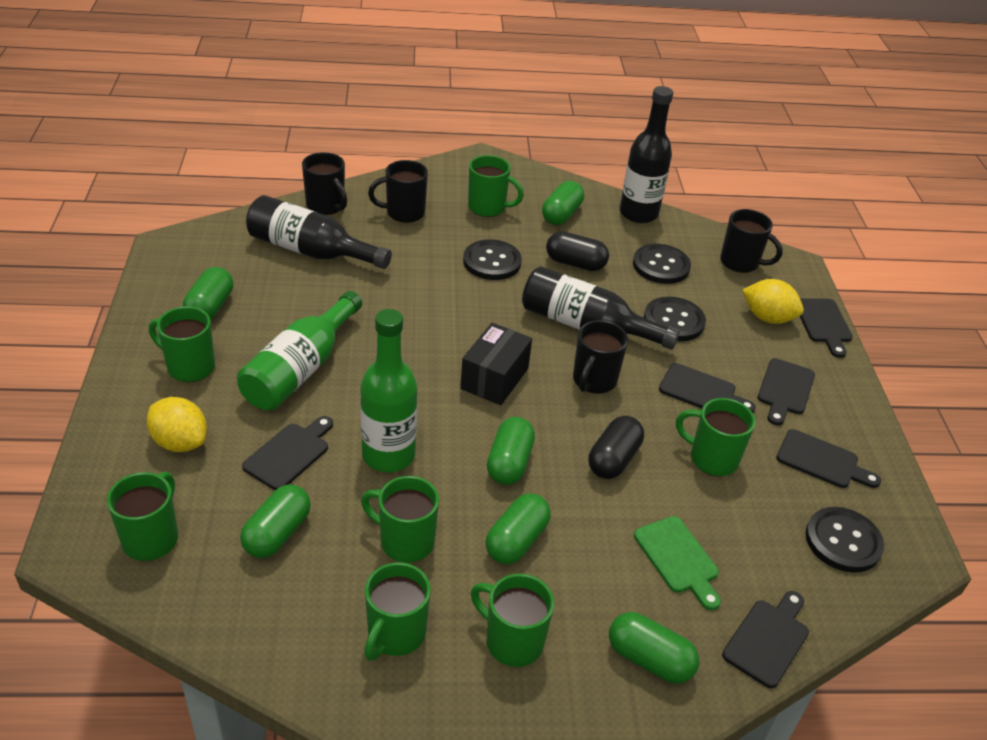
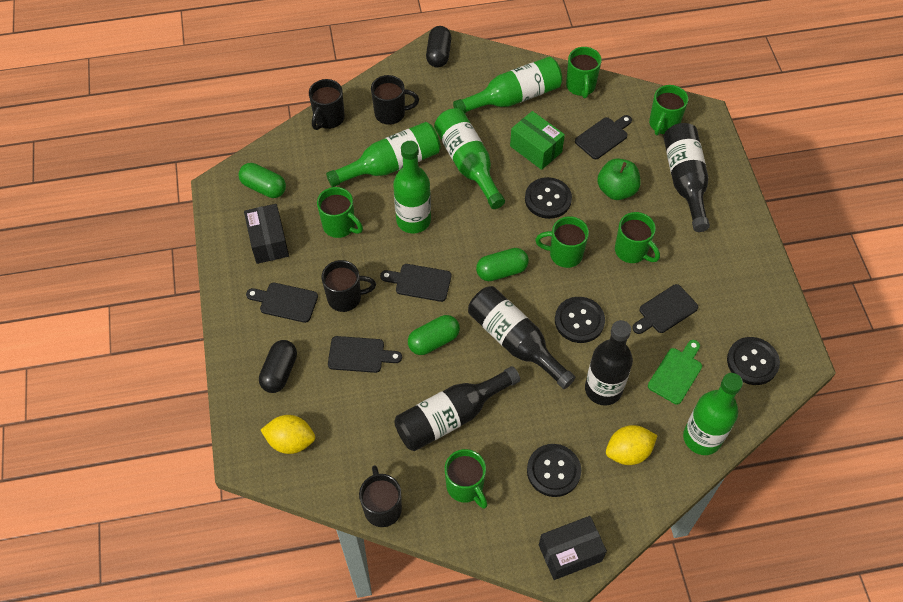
black bottle: [246,195,392,269] [522,266,680,350] [620,86,673,223] = 3 -> [394,366,520,451] [468,286,576,389] [585,320,633,405] [663,123,710,232] = 4
black box: [460,323,532,405] = 1 -> [244,204,289,264] [539,516,607,580] = 2
black cutting board: [242,416,333,490] [659,363,756,413] [722,591,809,688] [758,358,815,425] [776,429,881,488] [800,298,853,358] = 6 -> [246,283,318,323] [328,336,402,373] [380,264,451,302] [575,115,632,159] [632,284,698,334] = 5
green apple: none = 0 -> [597,158,640,200] = 1
green bottle: [237,291,362,410] [360,309,417,472] = 2 -> [326,122,441,187] [393,141,431,233] [434,108,505,209] [453,57,562,113] [683,373,743,455] = 5
green box: none = 0 -> [510,111,565,170] = 1
green capsule: [183,267,233,320] [240,485,311,558] [485,493,551,564] [487,417,535,485] [542,181,584,225] [609,612,699,684] = 6 -> [238,163,286,198] [408,315,460,355] [476,248,529,281] = 3
green mug: [107,471,178,561] [149,306,215,382] [361,476,439,563] [364,562,431,661] [468,155,524,217] [471,574,554,667] [676,398,755,476] = 7 -> [317,187,363,238] [445,449,487,509] [535,216,589,268] [566,47,602,98] [615,212,660,263] [649,85,688,135] = 6

